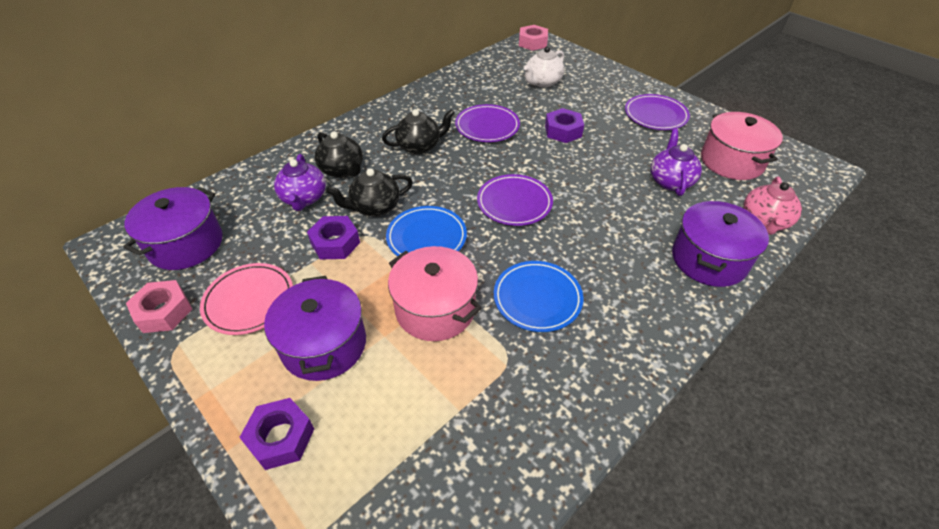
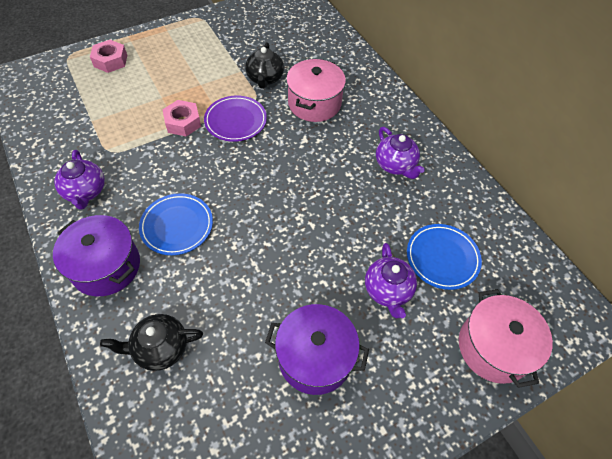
black teapot: [315,132,363,178] [326,168,413,216] [382,109,455,154] = 3 -> [100,314,203,371] [245,42,284,89] = 2
pink plate: [200,263,293,335] = 1 -> none = 0
pink teapot: [743,177,802,235] = 1 -> none = 0
purple nut: [239,398,314,470] [307,216,360,260] [545,108,584,143] = 3 -> none = 0
purple plate: [455,104,520,142] [477,174,553,226] [625,94,690,130] = 3 -> [204,95,267,142] = 1
purple pot: [123,187,223,270] [264,276,366,381] [672,201,769,287] = 3 -> [53,215,140,296] [265,304,369,395] = 2
purple teapot: [274,154,326,211] [651,129,702,196] = 2 -> [54,150,105,210] [365,243,417,318] [376,127,425,179] = 3
white teapot: [524,46,565,87] = 1 -> none = 0

